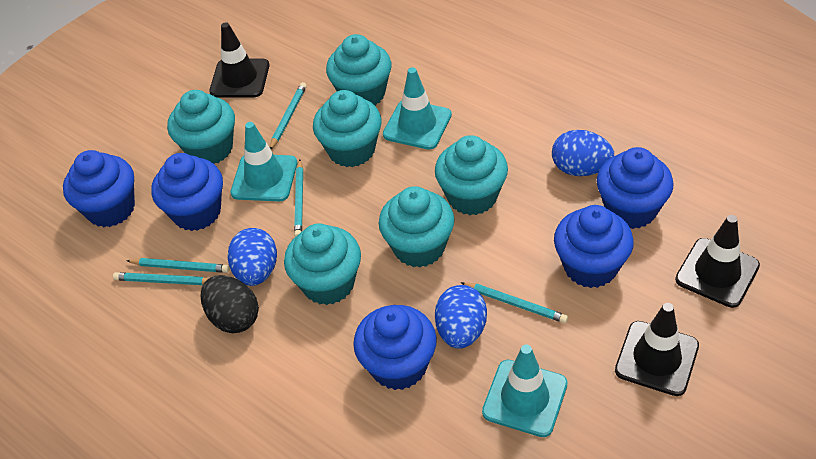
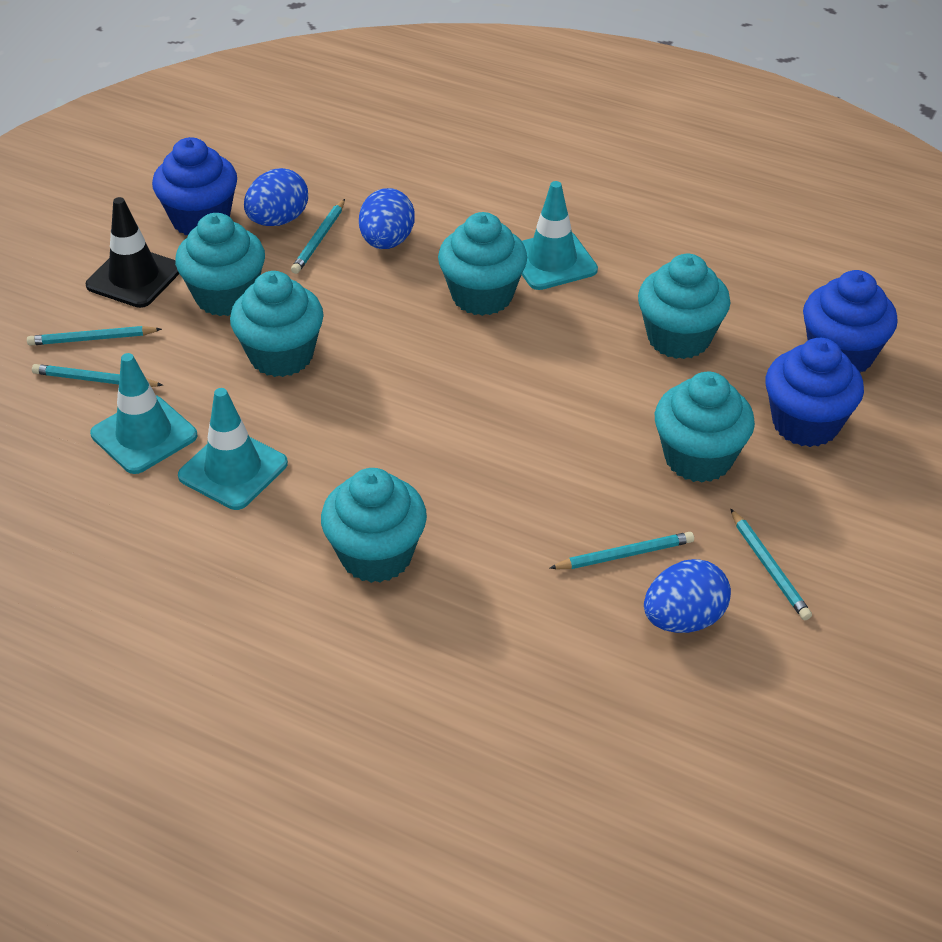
black egg: [201,275,259,333] = 1 -> none = 0
black traffic cone: [209,22,269,97] [615,303,699,396] [675,215,760,308] = 3 -> [86,197,179,308] = 1
blue cupcake: [63,150,135,228] [151,153,223,231] [353,305,437,390] [554,205,634,288] [597,147,673,229] = 5 -> [152,137,237,235] [766,338,864,447] [803,270,898,372] = 3

